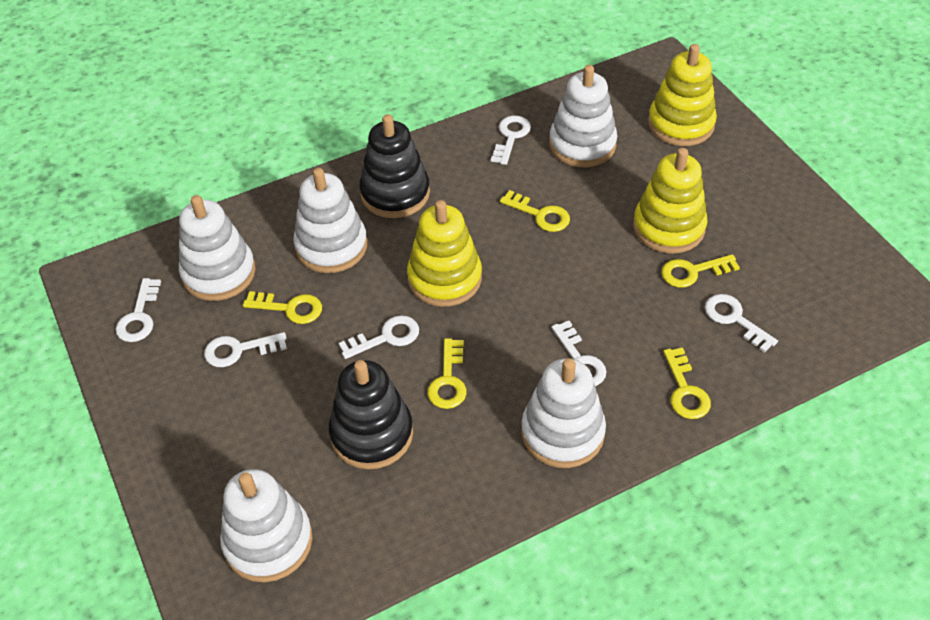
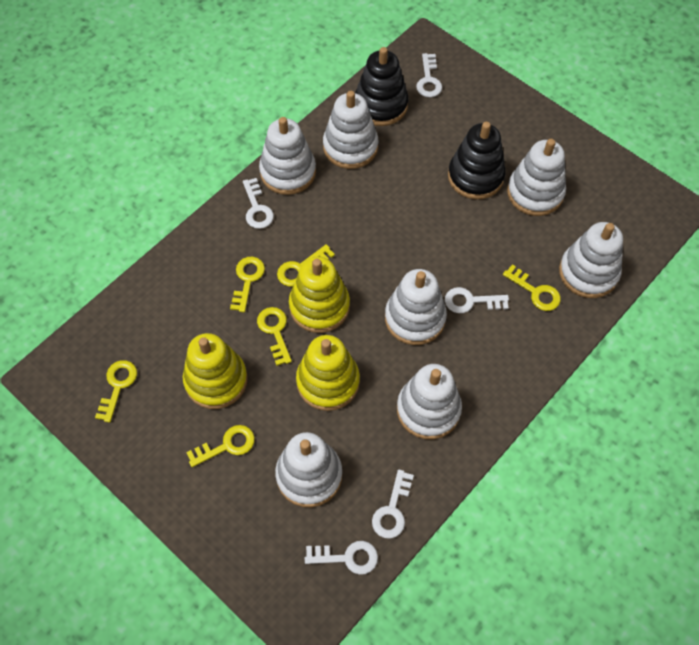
white key: [116,278,161,342] [204,332,287,367] [339,315,419,359] [491,116,531,165] [551,321,606,386] [705,294,778,353] = 6 -> [243,178,274,229] [305,541,378,575] [372,469,414,539] [416,53,442,97] [445,287,509,313] = 5
white stacking toy: [179,195,256,301] [220,469,312,582] [293,168,367,273] [522,358,606,468] [549,65,617,167] = 5 -> [259,117,316,195] [275,432,342,507] [323,91,378,169] [385,269,447,345] [397,364,462,439] [507,139,566,216] [559,222,623,298] = 7
yellow key: [243,291,322,324] [427,338,467,409] [500,190,570,232] [661,254,740,288] [663,347,711,419] = 5 -> [95,360,137,423] [186,425,255,467] [230,257,265,312] [257,307,292,366] [277,244,335,287] [503,265,561,311] = 6

